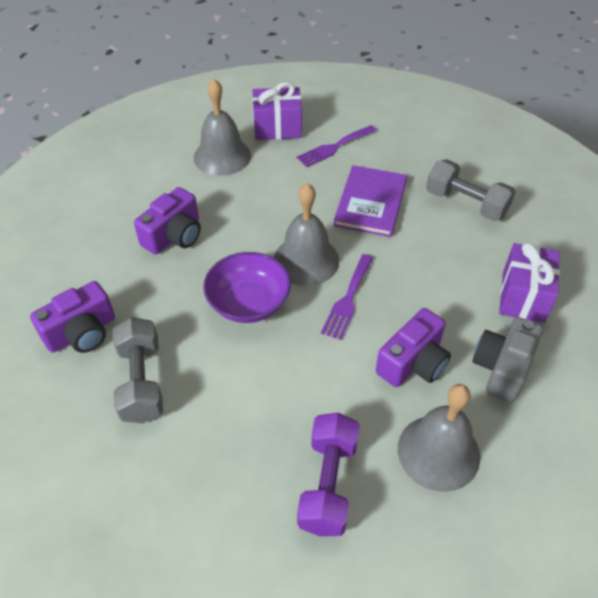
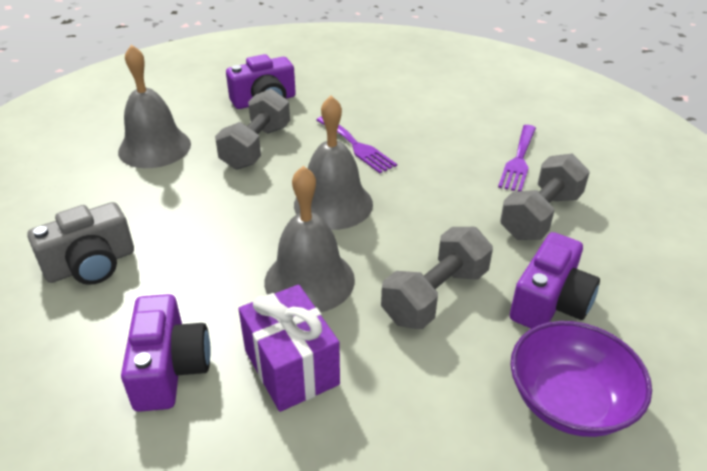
grey dumbbell: [113,317,163,423] [426,159,516,221] = 2 -> [215,89,290,170] [381,227,493,329] [500,154,590,240] = 3
purple book: [333,165,407,237] = 1 -> none = 0
purple dumbbell: [297,413,360,537] = 1 -> none = 0
purple gift: [252,82,302,140] [499,243,560,323] = 2 -> [238,285,340,412] = 1

